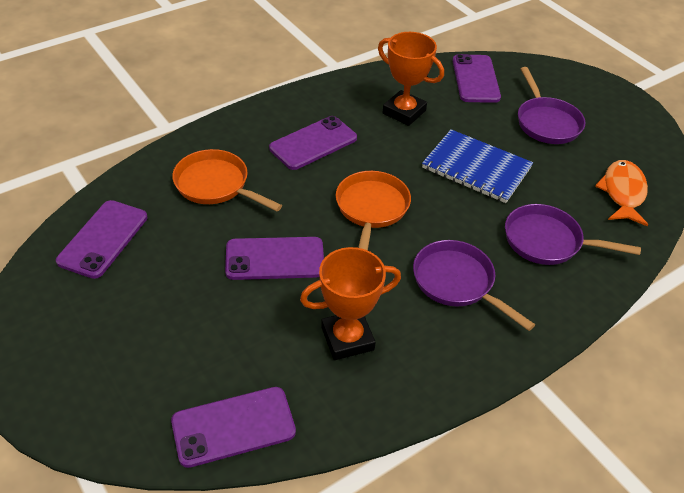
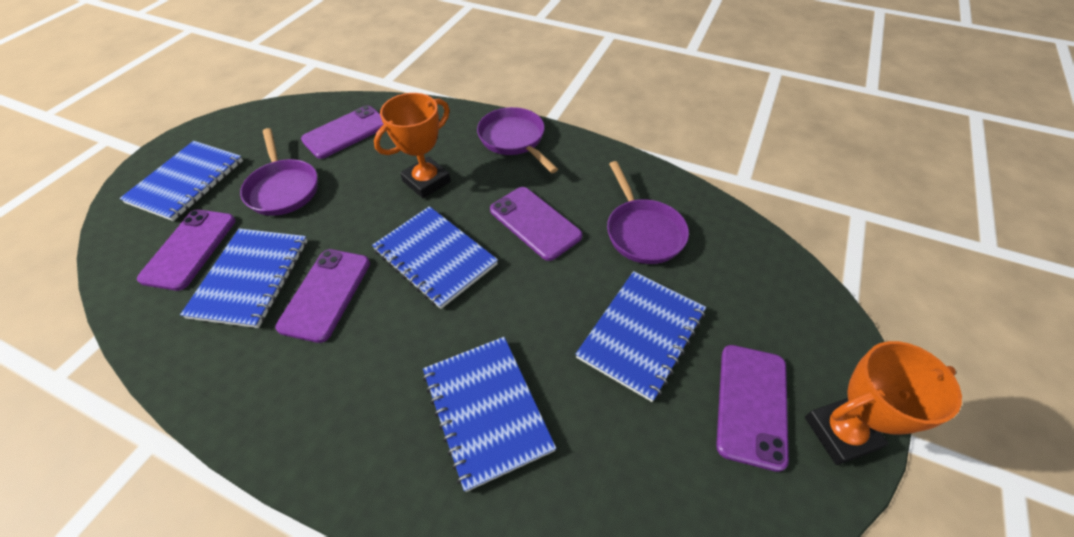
blue notebook: [422,129,533,203] = 1 -> [119,141,243,221] [180,229,307,328] [372,206,498,309] [423,337,556,492] [576,271,706,402] = 5
orange fish: [595,160,648,227] = 1 -> none = 0
orange pan: [172,149,282,211] [336,171,411,250] = 2 -> none = 0

